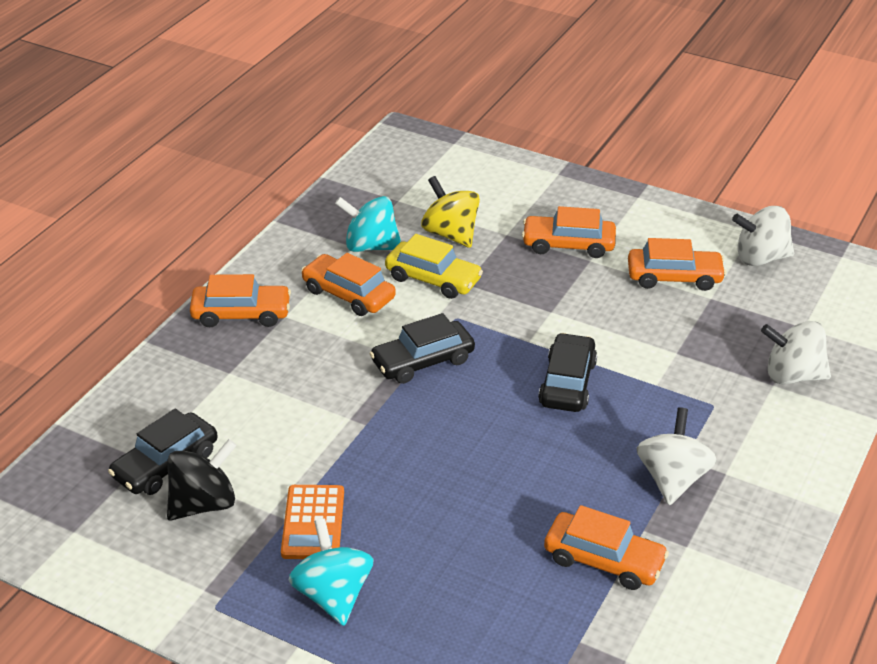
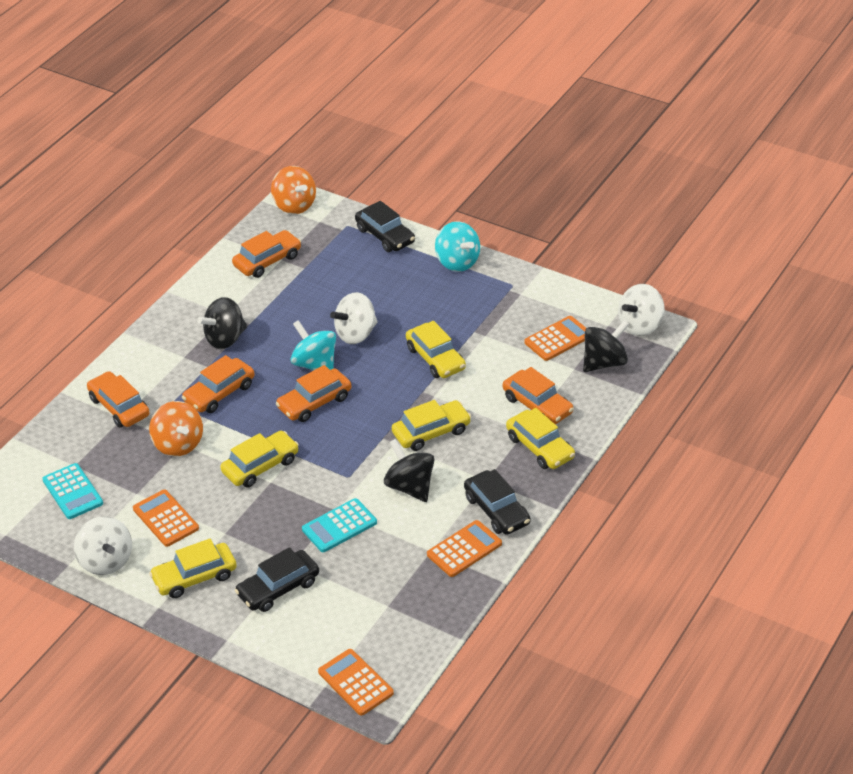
black spinning top: [167,439,237,521] = 1 -> [197,297,247,349] [384,439,434,502] [583,320,630,372] = 3
orange calculator: [281,485,344,559] = 1 -> [133,490,199,547] [318,649,394,715] [427,520,502,577] [525,316,586,361] = 4
orange spinning top: none = 0 -> [149,401,203,456] [271,166,316,214] = 2
turquoise calculator: none = 0 -> [42,463,103,519] [302,498,377,552] = 2
yellow car: [385,234,483,299] = 1 -> [149,539,237,598] [220,431,299,487] [392,400,471,451] [406,321,466,378] [506,408,575,469] = 5
yellow spinning top: [421,176,480,248] = 1 -> none = 0

